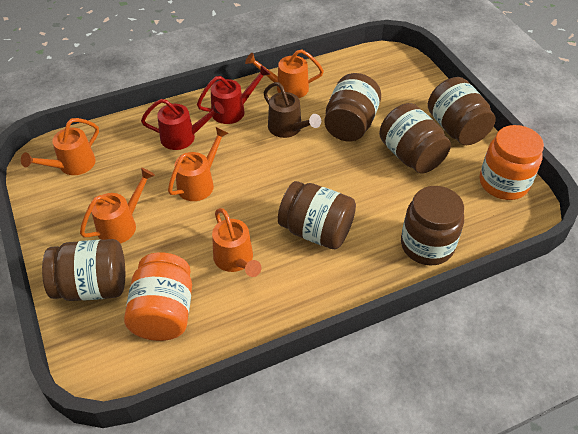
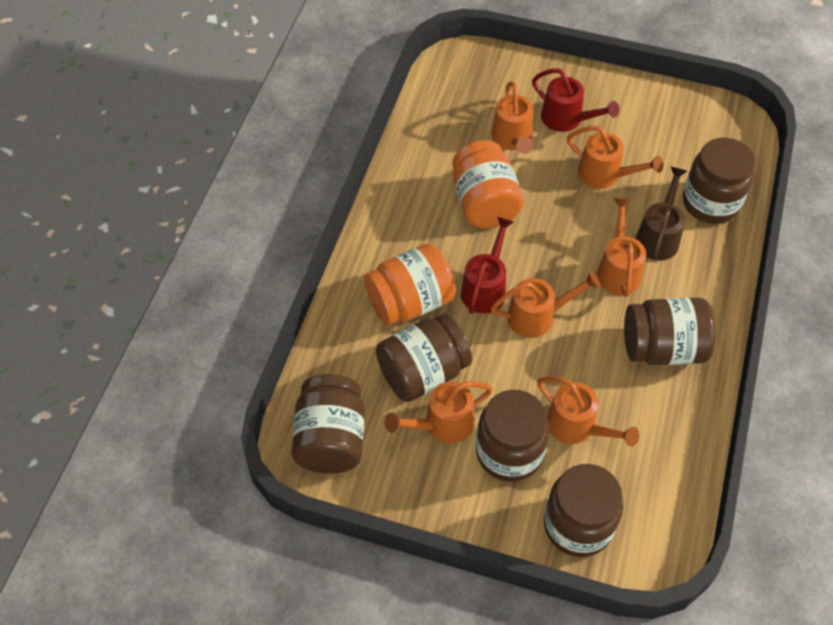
orange watering can: [21,118,99,175] [80,168,155,244] [168,127,228,201] [212,208,262,277] [245,50,324,98] = 5 -> [384,381,493,444] [490,271,600,338] [491,81,533,154] [537,377,639,447] [567,126,663,189] [597,198,646,297] = 6

